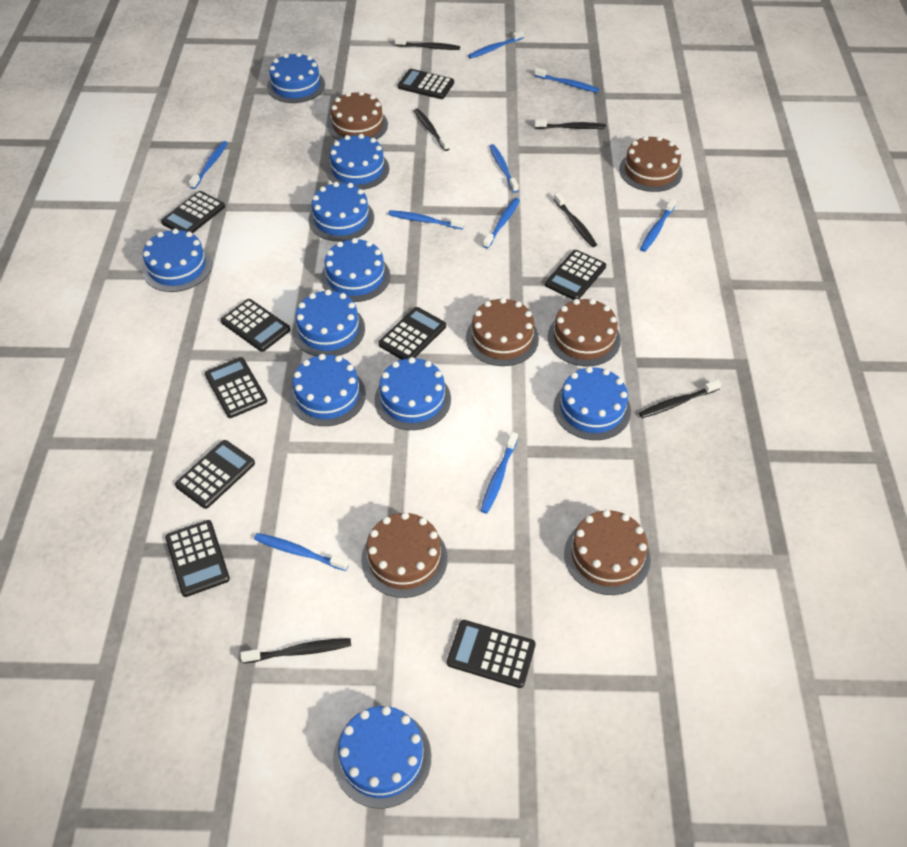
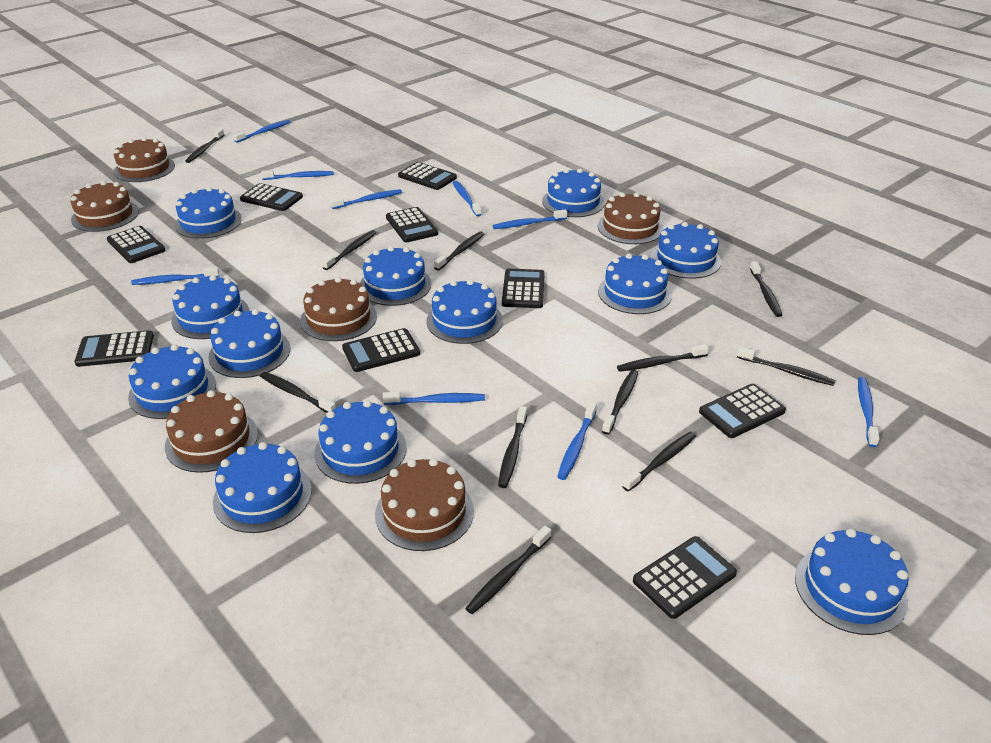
black toothbrush: [240,638,351,663] [395,37,460,50] [414,109,449,151] [535,119,606,129] [554,193,597,247] [639,380,721,418] = 6 -> [185,129,224,163] [260,372,336,413] [322,230,376,270] [434,231,484,271] [465,526,551,614] [498,406,527,488] [602,370,639,435] [617,344,709,372] [622,432,696,492] [737,346,836,386] [750,261,782,317] = 11
blue cake: [142,229,212,292] [267,52,325,103] [289,354,366,426] [293,290,365,356] [309,182,374,241] [321,238,390,302] [327,134,389,190] [333,706,431,809] [374,357,451,430] [554,367,631,440] = 10 -> [128,344,216,419] [171,275,249,339] [175,187,242,239] [208,309,290,378] [213,442,312,533] [314,400,407,484] [360,246,432,306] [426,279,503,344] [542,169,605,217] [598,254,672,314] [651,222,721,279] [795,529,909,635] = 12

